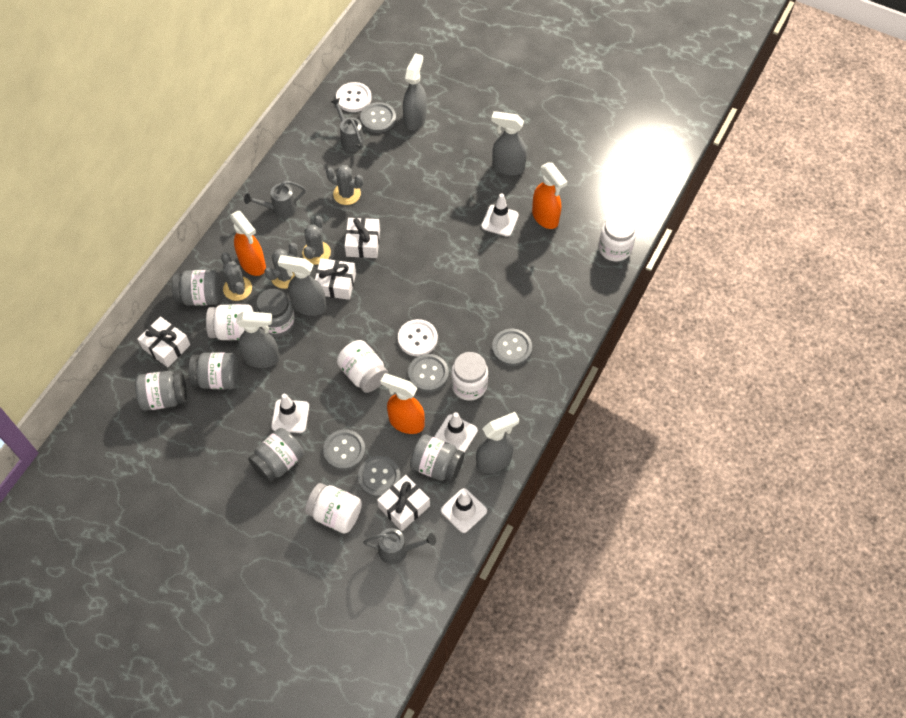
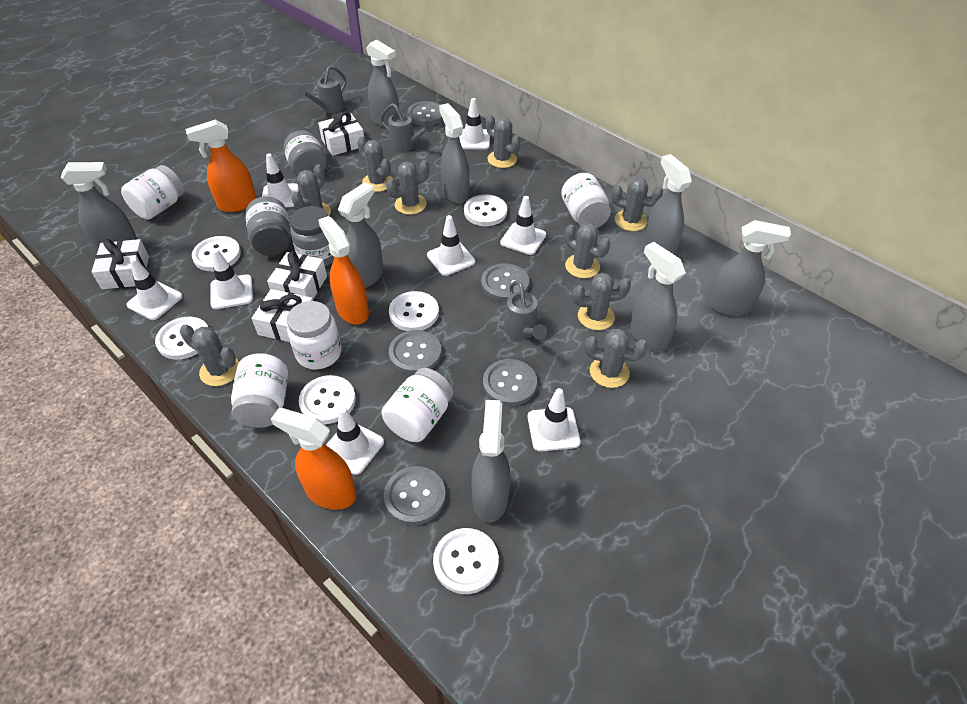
grey cactus: [221,252,252,301] [264,243,298,289] [302,216,331,265] [326,165,363,205] = 4 -> [180,325,239,386] [291,164,331,216] [357,137,393,192] [386,160,429,215] [486,115,521,168] [565,223,610,278] [573,273,631,330] [585,328,648,388] [611,178,663,231] = 9
grey jar: [135,371,187,411] [172,270,221,306] [188,352,239,389] [248,428,304,483] [256,289,295,337] [410,434,464,483] = 6 -> [245,197,291,256] [283,127,327,176] [290,206,334,266] = 3
grey spray bottle: [236,311,280,368] [278,255,326,316] [403,53,427,130] [476,412,519,473] [491,111,527,175] = 5 -> [61,162,137,252] [338,182,383,288] [366,40,399,128] [439,103,470,204] [471,400,510,523] [630,242,686,352] [645,154,692,255] [707,220,791,316] = 8
white button: [336,82,371,112] [398,319,438,356] = 2 -> [155,317,208,360] [192,236,241,271] [299,375,356,424] [389,291,439,331] [433,528,499,594] [464,194,507,226] = 6
white traffic cone: [271,394,309,433] [434,412,478,453] [441,488,487,533] [481,193,519,237] = 4 -> [126,258,182,320] [210,249,253,309] [262,153,299,207] [326,407,384,475] [427,215,475,276] [459,98,490,150] [500,196,546,255] [528,388,581,452] = 8

